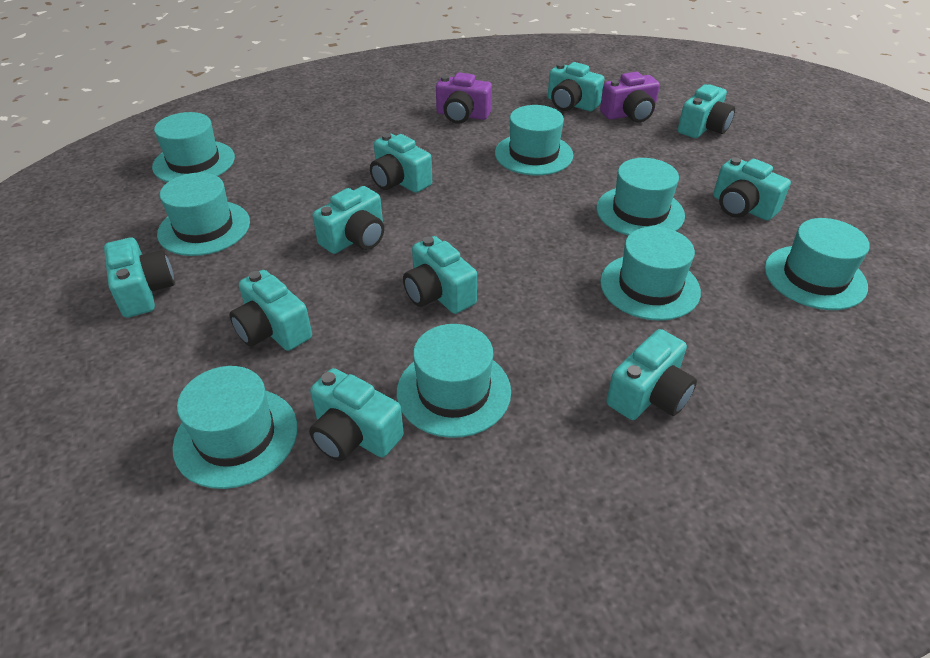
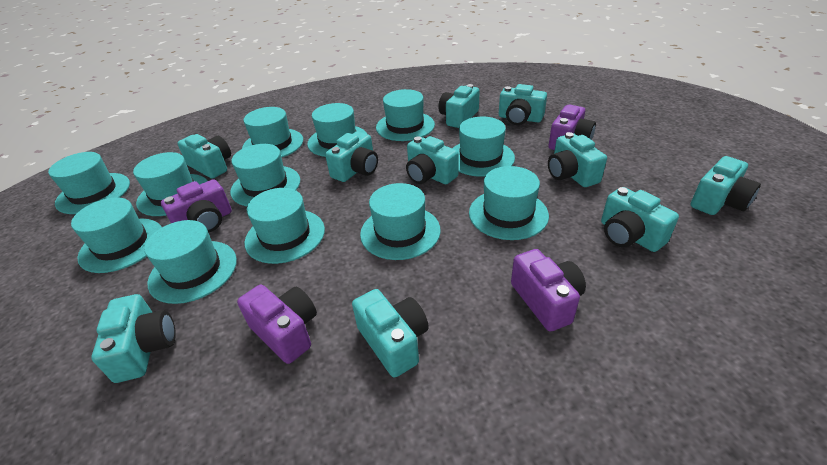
purple camera: [436,73,492,124] [600,72,660,123] = 2 -> [161,179,232,233] [237,285,317,364] [511,249,586,332] [548,105,596,150] = 4
turquoise hat: [152,112,235,182] [157,173,250,256] [173,366,298,489] [397,324,511,438] [495,105,573,175] [597,158,685,236] [600,227,701,321] [765,218,870,310] = 8 -> [48,152,130,214] [71,197,162,273] [133,152,208,216] [144,220,237,304] [230,144,300,206] [242,107,303,157] [244,188,325,264] [307,103,367,157] [360,183,441,260] [376,89,435,141] [452,117,515,177] [469,166,549,240] = 12

